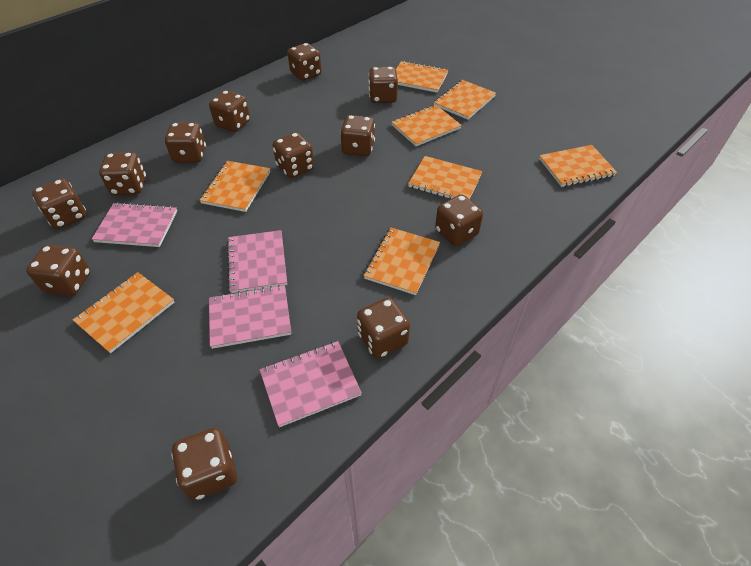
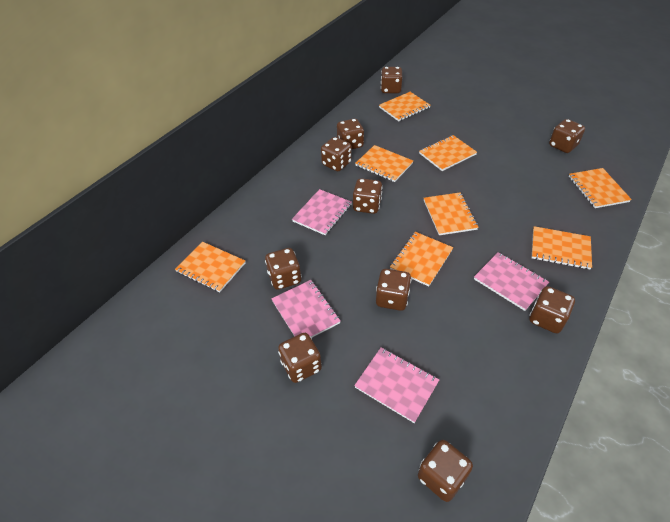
brown dice: [26,245,90,296] [32,179,86,229] [99,152,146,195] [165,122,206,163] [172,428,237,500] [209,90,250,132] [273,132,314,178] [287,43,322,81] [340,115,375,156] [357,297,410,358] [369,66,398,103] [435,194,483,246] = 12 -> [265,248,302,290] [278,333,322,383] [321,137,351,171] [337,119,364,150] [353,178,382,214] [376,269,411,311] [381,67,402,93] [418,440,473,502] [529,286,575,333] [549,119,585,153] = 10

